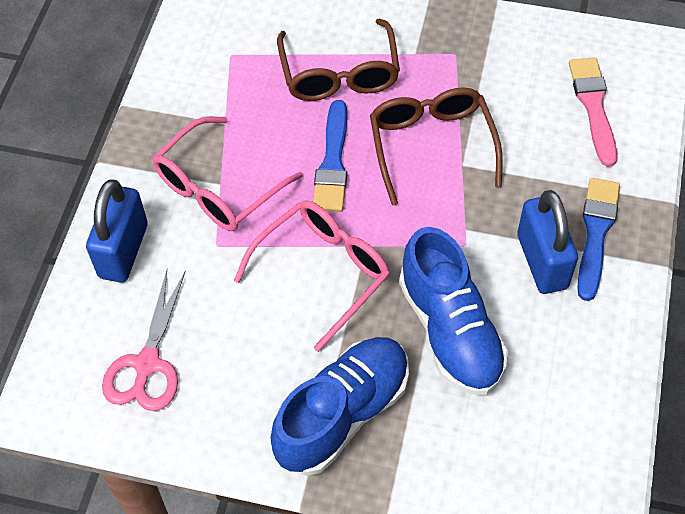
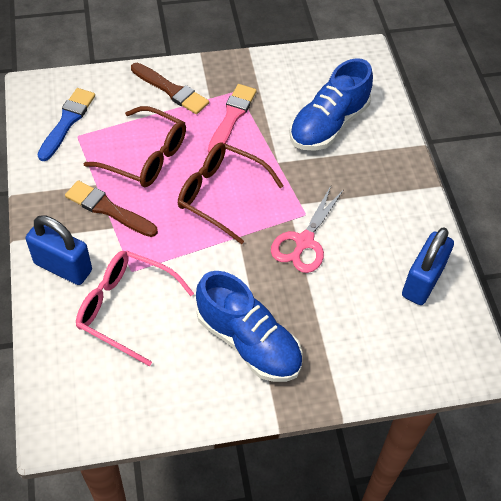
blue brush: [313,100,347,212] [577,178,620,301] = 2 -> [37,88,95,161] = 1
brown brush: none = 0 -> [65,180,158,237] [131,63,209,114] = 2
pink glasses: [152,116,303,231] [234,200,390,352] = 2 -> [76,250,194,366] = 1

